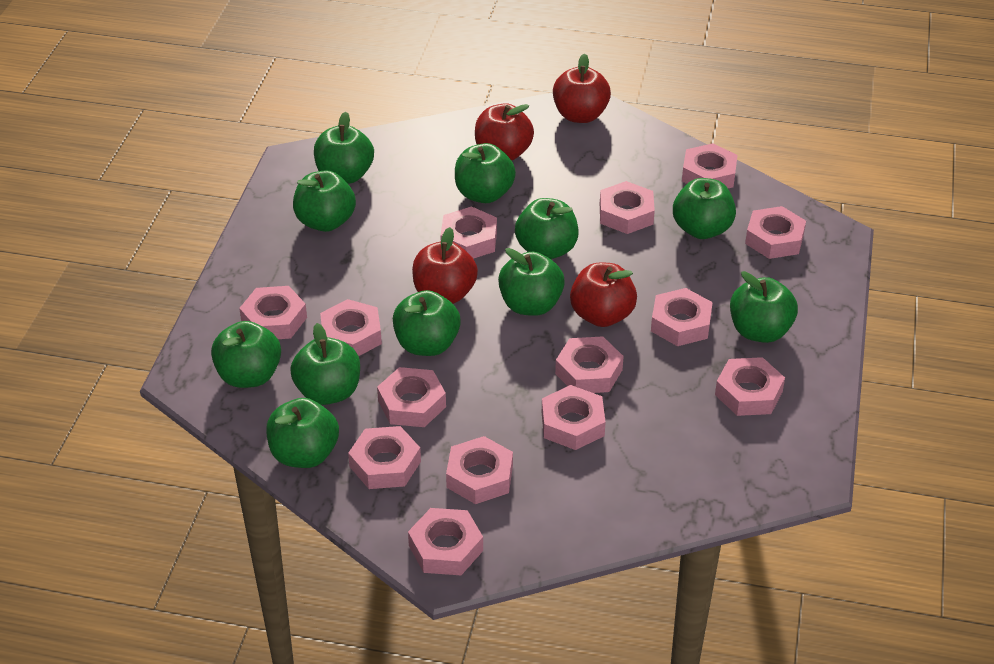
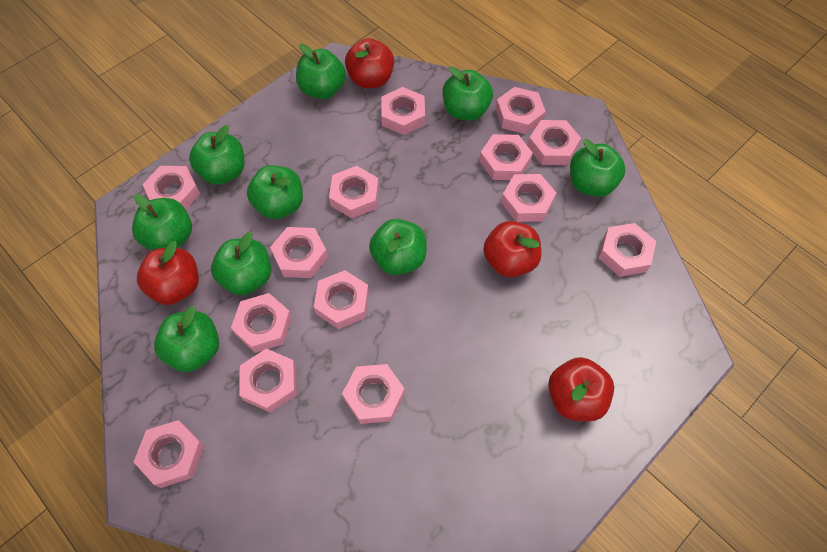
green apple: [211,321,281,388] [266,398,339,468] [290,323,360,405] [293,170,356,232] [314,112,374,184] [393,290,461,356] [455,143,516,203] [498,248,565,316] [515,198,578,259] [673,178,736,239] [730,271,798,343] = 11 -> [132,194,192,250] [154,306,219,372] [189,125,244,185] [211,232,271,295] [247,165,303,219] [296,44,346,99] [369,219,426,275] [443,66,493,121] [570,139,626,197] = 9

